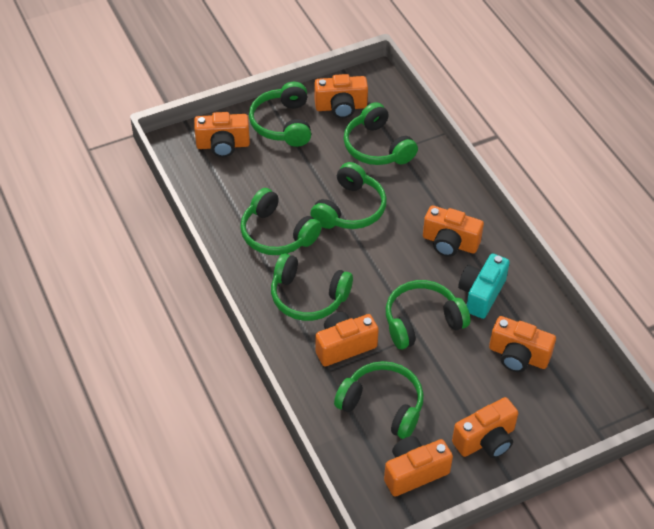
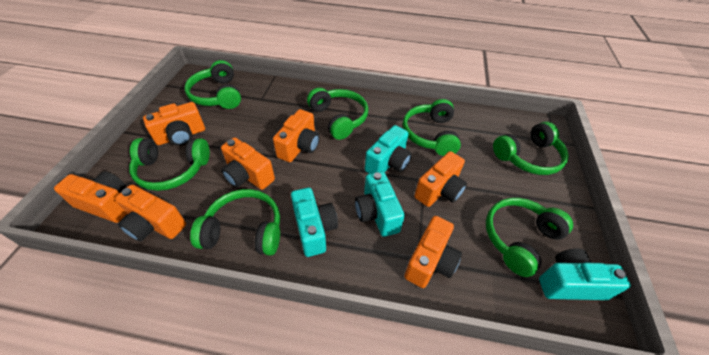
turquoise camera: [458,253,510,319] = 1 -> [291,188,338,257] [355,171,405,237] [365,125,412,174] [539,248,631,300] = 4

